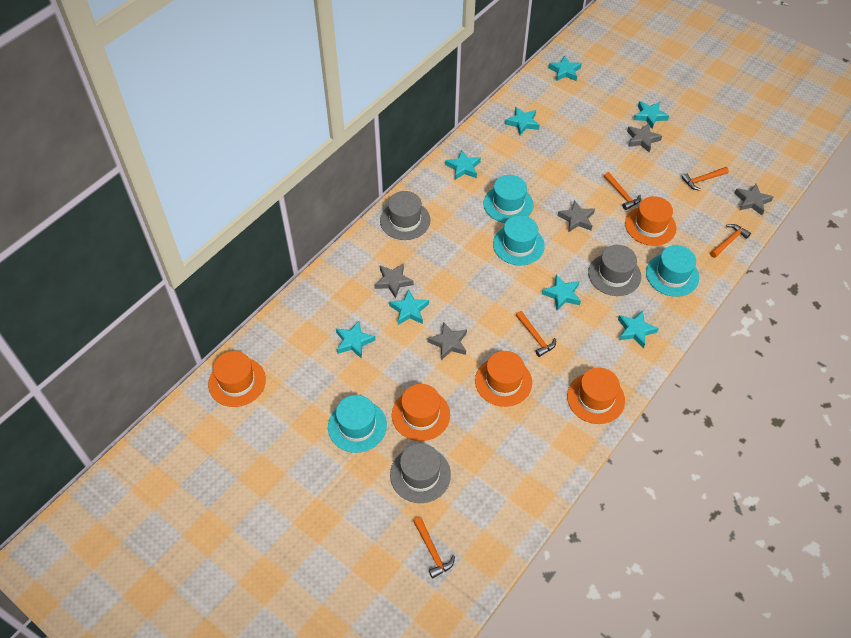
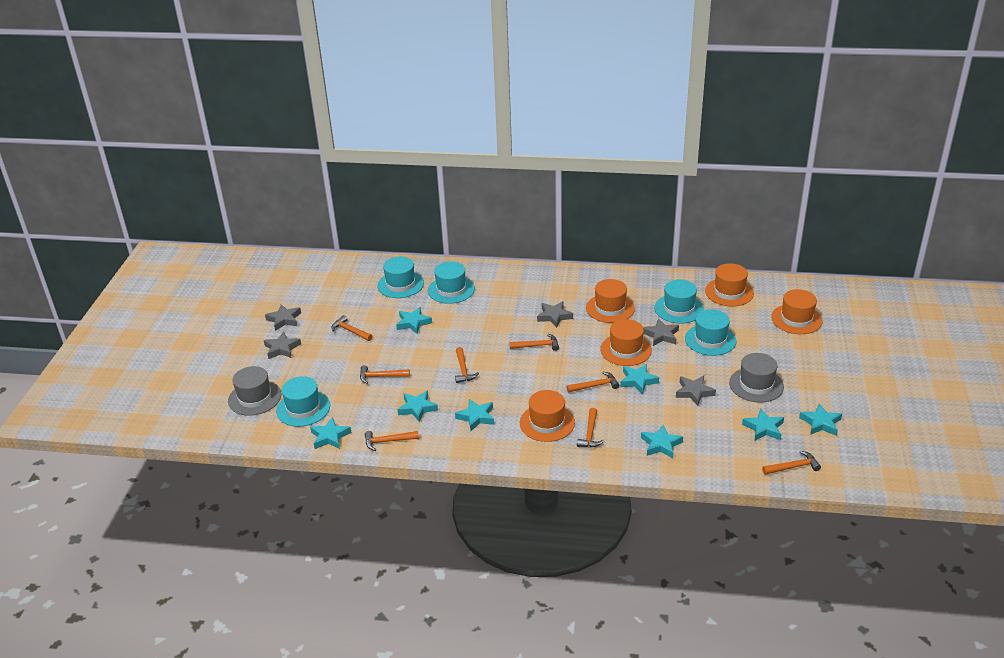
grey hat: [380,191,431,240] [390,443,451,503] [588,245,641,296] = 3 -> [228,366,282,416] [729,353,784,403] = 2
orange hammer: [413,517,455,578] [516,311,556,357] [604,172,641,210] [682,167,729,190] [710,224,751,258] = 5 -> [331,315,373,341] [360,365,410,384] [365,431,419,451] [455,347,479,383] [510,334,559,351] [567,372,619,393] [577,408,604,447] [762,451,821,475] = 8
turquoise hat: [328,395,387,453] [483,175,533,223] [493,215,545,265] [646,245,699,297] = 4 -> [276,376,330,427] [377,257,424,298] [428,261,475,304] [655,279,704,324] [685,309,736,356] = 5

